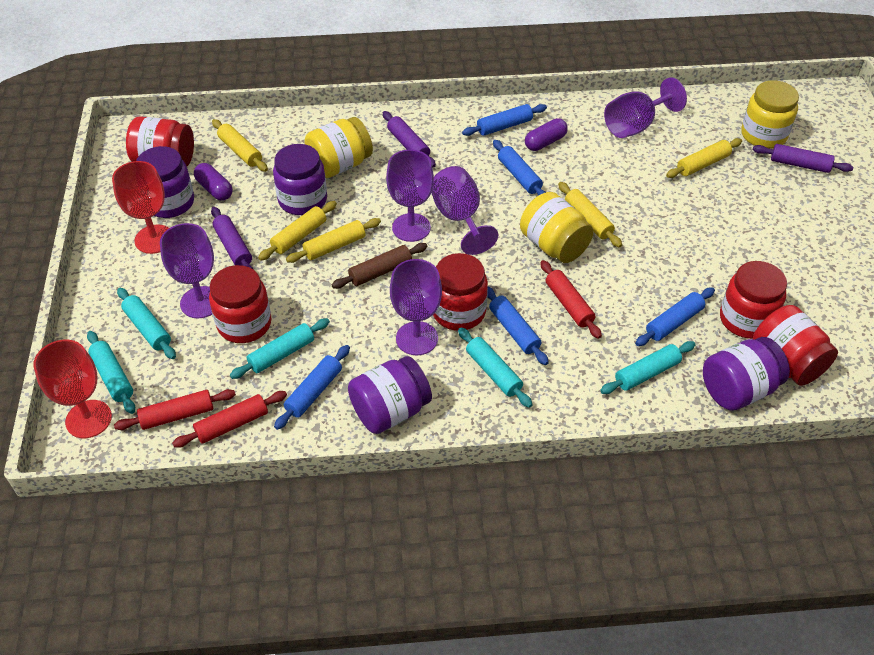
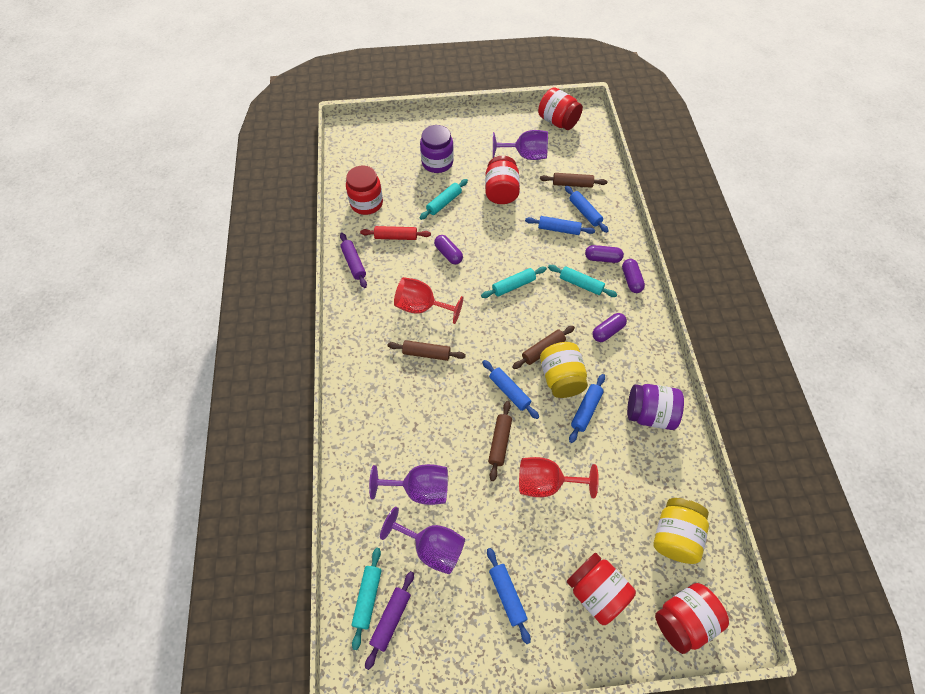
brown rolling pin: [332,243,428,289] = 1 -> [387,340,466,361] [488,401,512,481] [512,326,575,369] [540,173,607,188] = 4
purple capsule: [194,163,233,201] [525,118,568,151] = 2 -> [434,235,463,264] [585,245,624,263] [592,313,627,342] [622,259,645,293] = 4
purple goblet: [160,223,214,318] [386,149,434,242] [390,259,442,355] [431,166,498,255] [604,77,687,138] = 5 -> [369,464,448,505] [380,507,465,574] [493,130,548,160] = 3
purple jar: [136,146,194,218] [273,144,327,215] [348,356,432,434] [703,337,790,411] = 4 -> [420,125,454,173] [627,384,684,430] = 2
purple rolling pin: [211,207,254,270] [383,111,436,168] [753,144,853,173] = 3 -> [340,233,367,288] [365,571,414,670] = 2
red rolling pin: [114,389,236,430] [172,391,287,448] [540,260,602,339] = 3 -> [360,226,431,240] = 1
turquoise rolling pin: [87,331,135,414] [117,288,176,359] [230,318,330,379] [458,327,532,408] [600,341,696,394] = 5 -> [352,548,382,650] [420,179,468,220] [481,267,547,298] [548,265,617,297] = 4
yellow jar: [305,117,373,178] [520,192,594,263] [741,80,799,149] = 3 -> [540,342,588,398] [654,498,709,564] = 2
yellow rolling pin: [212,119,268,172] [258,201,337,261] [286,218,381,263] [558,182,622,248] [666,138,742,178] = 5 -> none = 0

